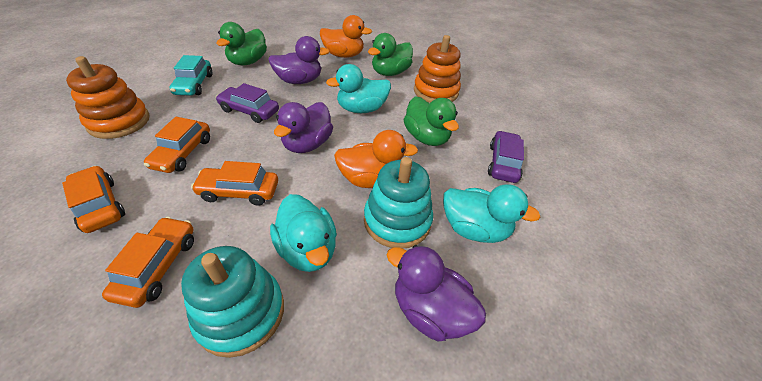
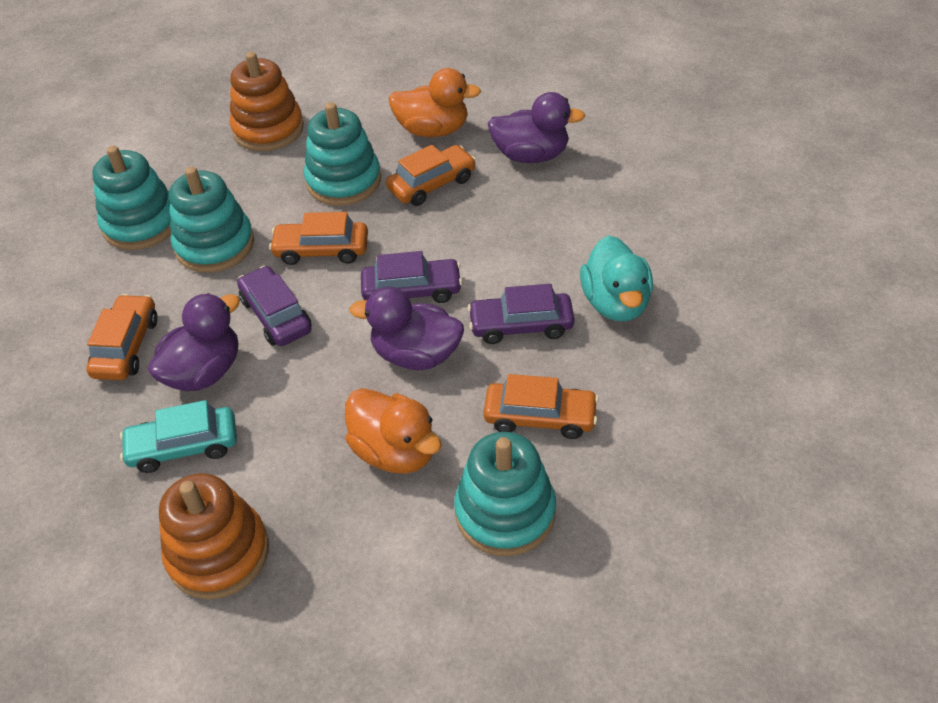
green duck: [216,22,267,65] [368,33,413,76] [404,96,459,146] = 3 -> none = 0
purple car: [216,83,279,123] [488,131,524,183] = 2 -> [237,266,312,346] [361,251,462,303] [468,284,574,344] = 3
turquoise duck: [270,194,337,272] [326,64,391,113] [443,184,540,243] = 3 -> [580,235,653,321] = 1
turquoise stacking toy: [181,246,284,358] [364,157,433,249] = 2 -> [92,146,171,250] [169,167,254,273] [304,102,381,206] [454,432,556,556] = 4

